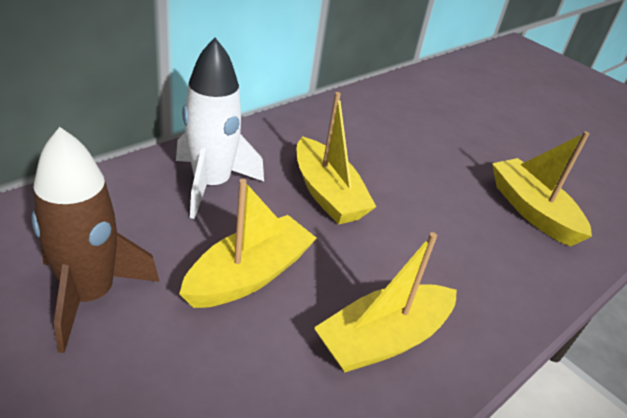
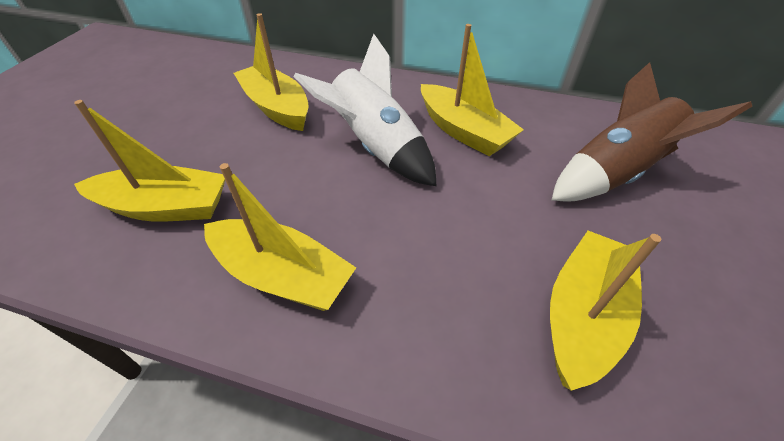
yellow boat: [179,179,317,308] [296,92,376,225] [314,232,457,372] [492,131,592,246] = 4 -> [74,100,225,222] [204,163,356,311] [234,13,309,131] [421,24,524,156] [550,231,661,391] = 5

